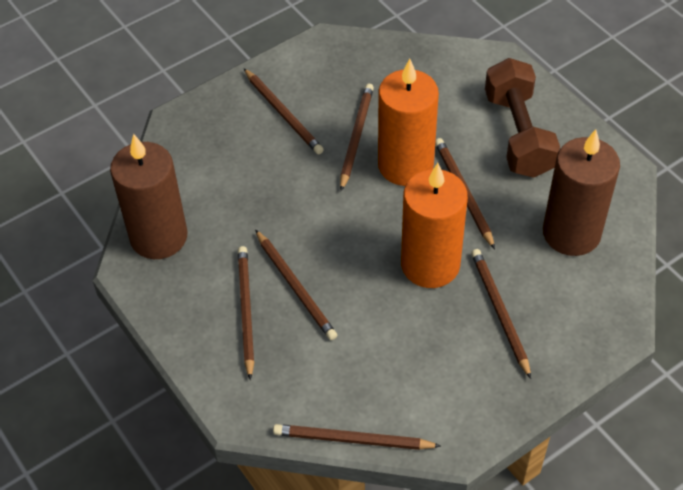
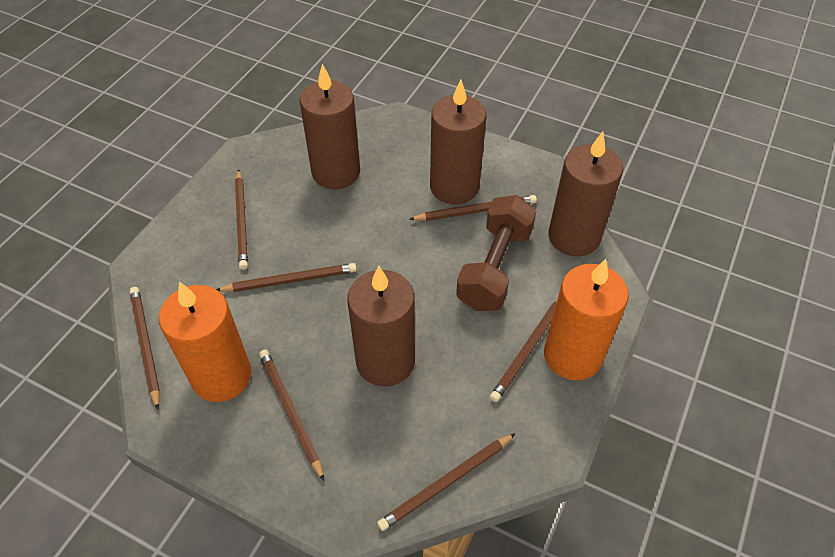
brown candle: [110,134,187,259] [543,129,620,256] = 2 -> [300,64,360,189] [347,266,415,387] [430,80,486,204] [548,131,623,256] = 4

